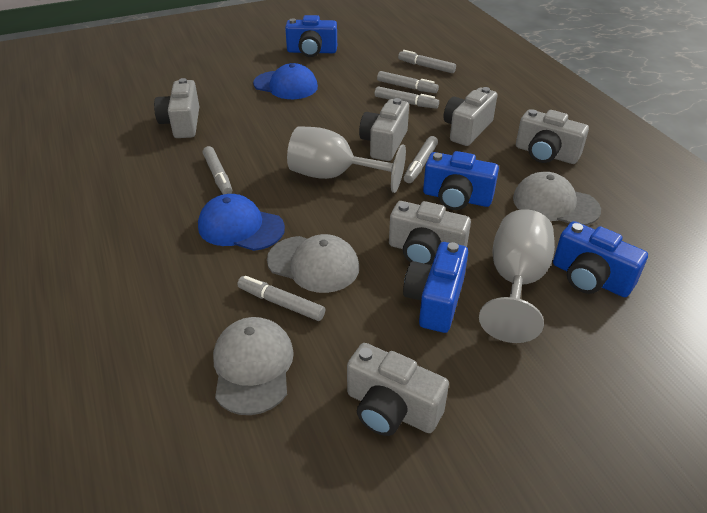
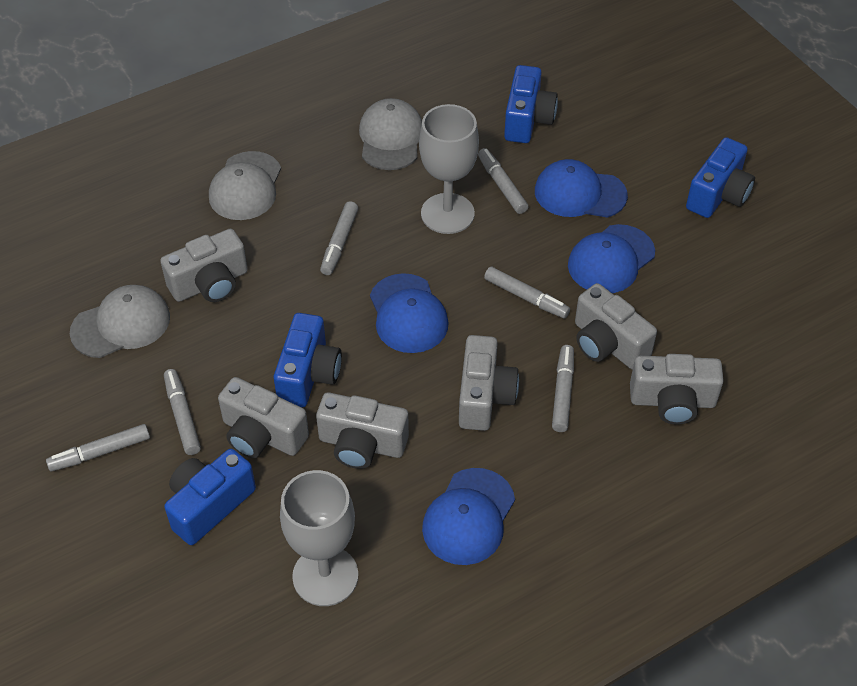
blue cap: [198,194,285,251] [253,63,318,99] = 2 -> [370,273,449,353] [422,468,515,565] [535,159,628,218] [568,224,655,293] = 4

